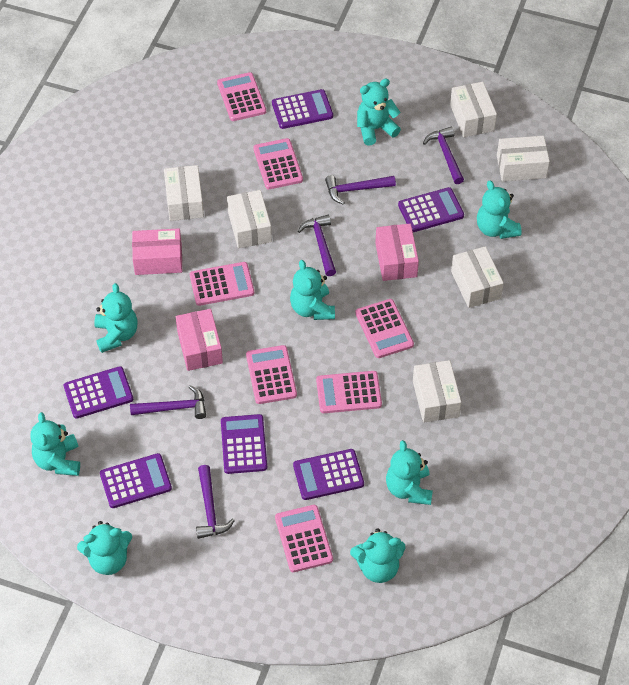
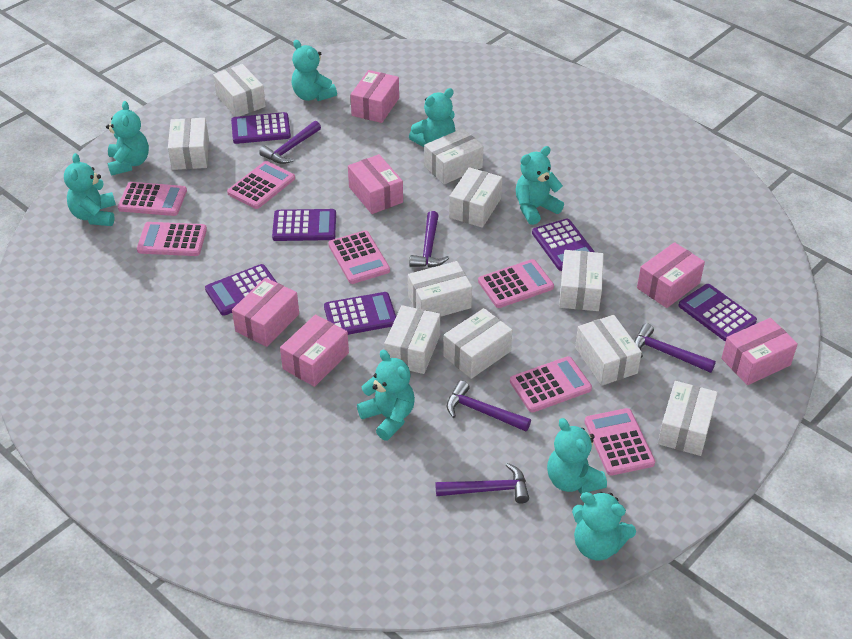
pink box: [132,228,182,275] [176,309,223,371] [375,224,419,281] = 3 -> [232,278,299,347] [280,314,349,387] [348,154,403,214] [350,70,399,123] [637,242,705,308] [721,318,798,385] = 6
white box: [164,165,204,221] [227,190,272,248] [413,360,461,422] [450,82,497,137] [451,246,504,308] [497,136,550,181] = 6 -> [168,118,209,170] [213,64,266,117] [384,305,440,374] [408,261,472,317] [424,128,483,185] [443,308,512,379] [449,167,502,228] [559,250,604,311] [575,315,642,386] [658,381,718,456] = 10

